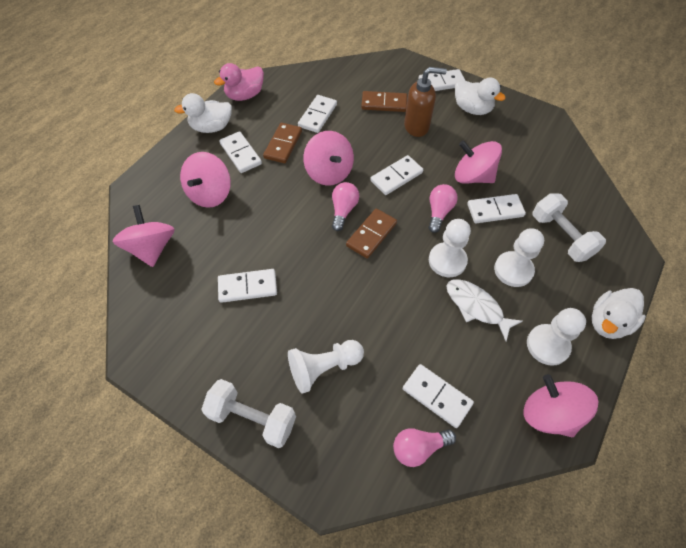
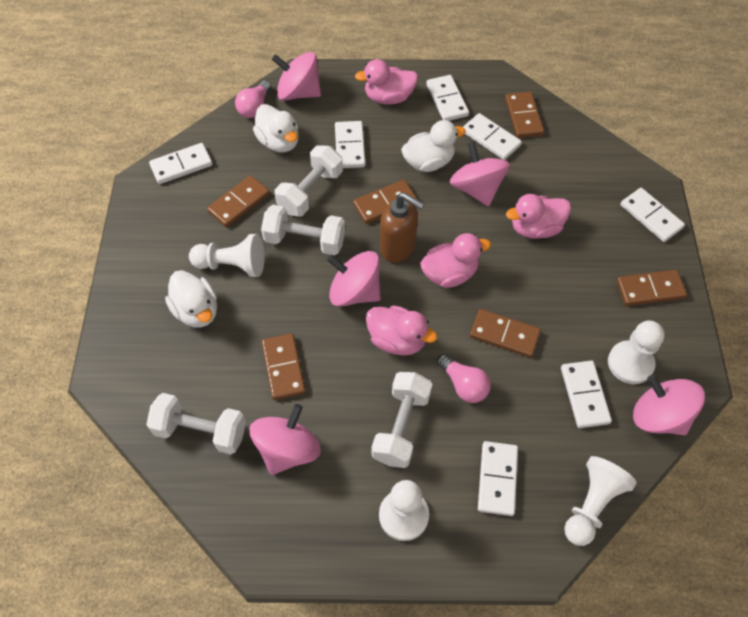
brown domino: [263,123,302,163] [346,208,397,258] [361,91,407,112] = 3 -> [207,175,270,227] [262,333,306,400] [353,180,418,224] [470,309,541,358] [505,92,544,138] [617,270,687,306] = 6
pink duck: [214,63,264,101] = 1 -> [355,59,418,105] [366,305,437,355] [420,233,491,288] [506,194,571,239] = 4
pink light bulb: [332,182,359,231] [393,428,456,467] [429,184,458,233] = 3 -> [235,80,271,118] [437,354,491,403] = 2
white dumbbell: [201,379,296,448] [532,193,606,262] = 2 -> [146,393,246,454] [261,205,345,256] [275,145,343,217] [372,372,432,468] = 4
white fish: [447,279,522,341] = 1 -> none = 0

